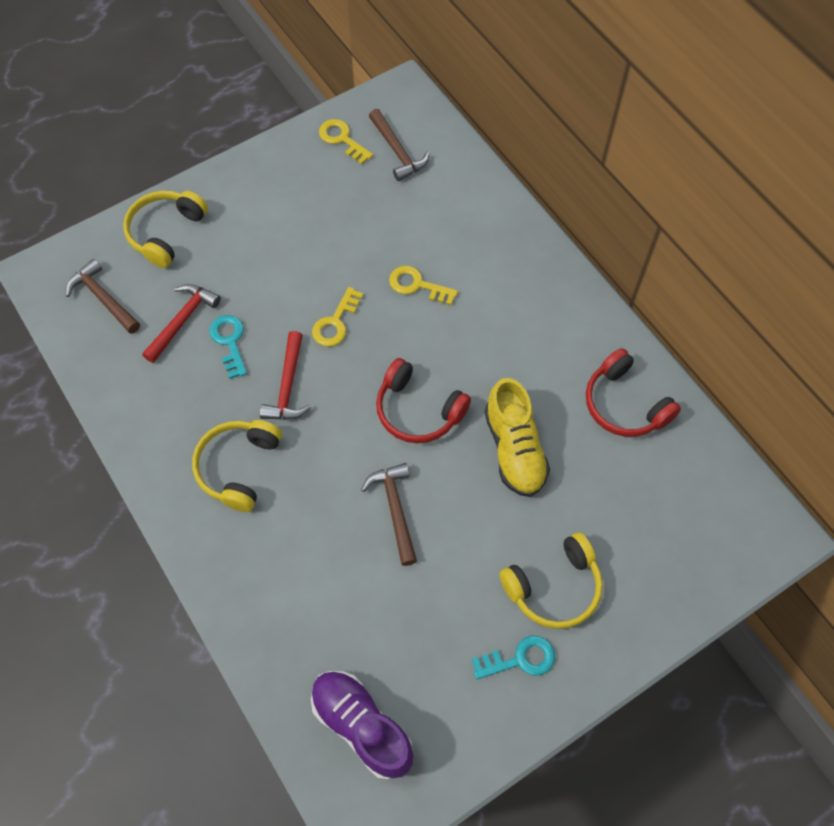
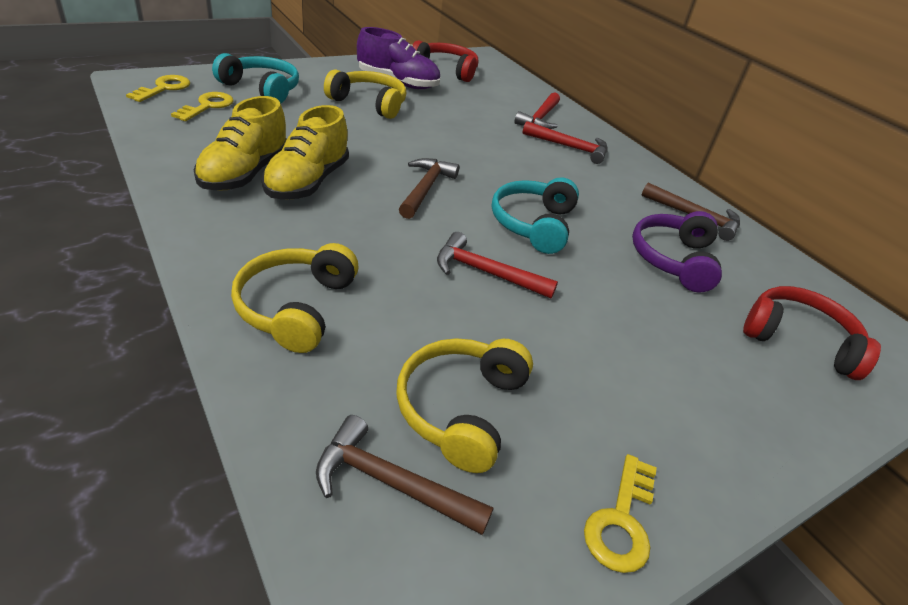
purple headphones: none = 0 -> [632,211,722,292] = 1
red hammer: [142,284,221,363] [260,331,311,420] = 2 -> [437,232,558,299] [515,92,560,129] [522,121,608,164] = 3
turquoise headphones: none = 0 -> [212,53,299,104] [492,177,579,254] = 2
turquoise key: [209,315,247,379] [472,636,555,680] = 2 -> none = 0
yellow shoe: [485,378,550,497] = 1 -> [194,96,287,190] [262,105,349,199] = 2

